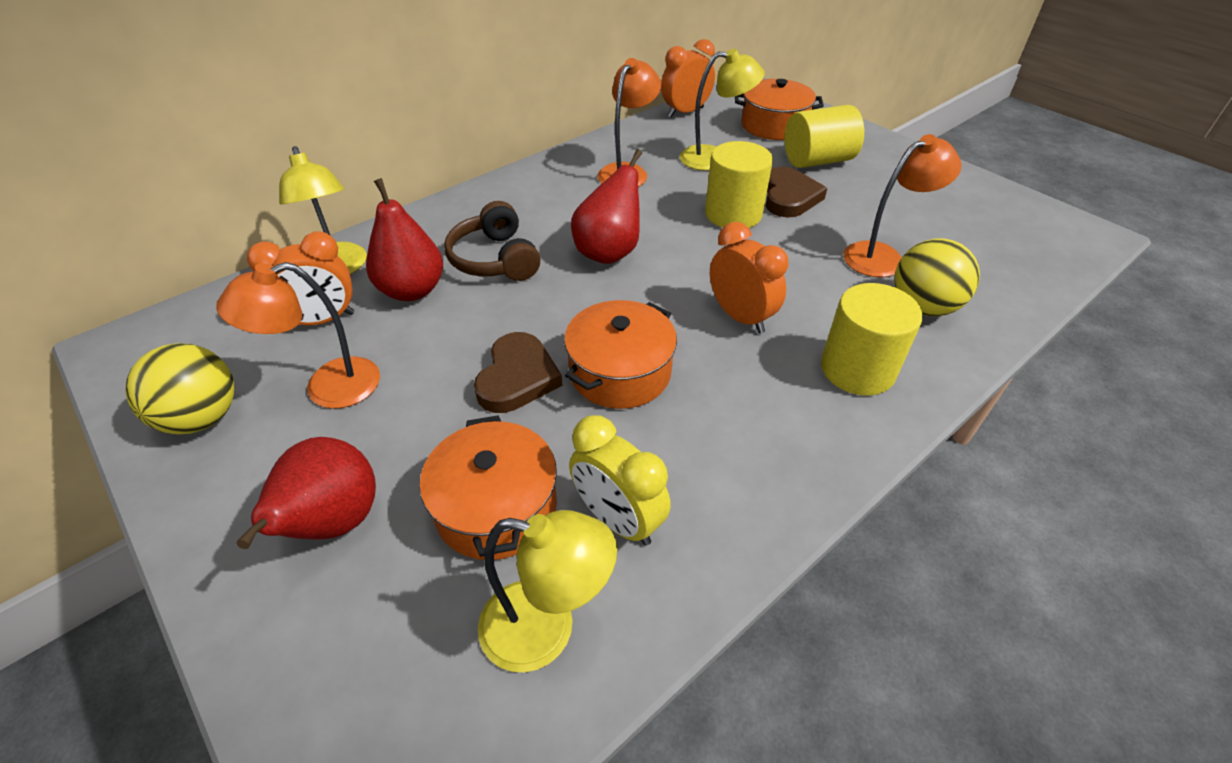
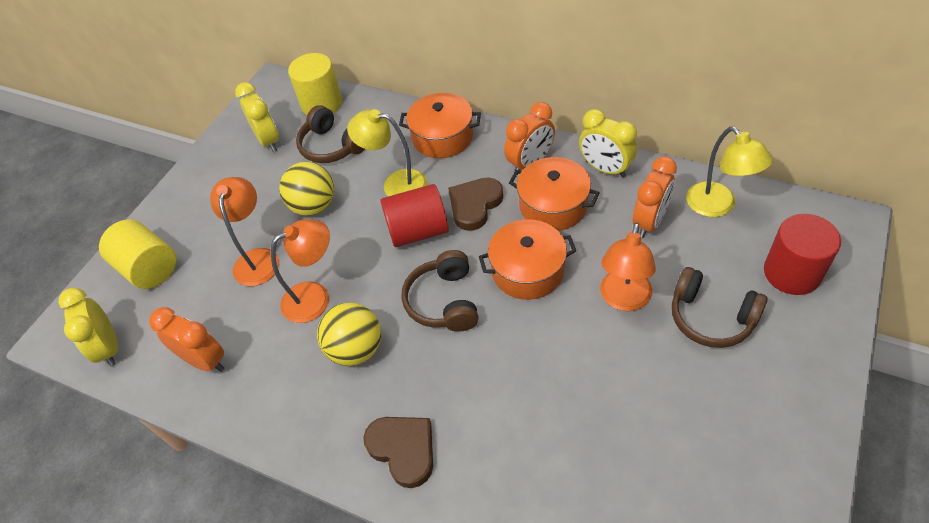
brown headphones: [444,201,541,281] = 1 -> [296,105,365,163] [402,250,478,332] [672,267,768,348] = 3
red cylinder: none = 0 -> [380,184,449,247] [764,214,841,295] = 2
red pear: [236,437,376,549] [366,178,443,301] [571,149,642,264] = 3 -> none = 0
yellow clock: [569,415,671,546] = 1 -> [59,288,118,366] [235,82,279,152] [579,109,637,178] = 3
yellow cylinder: [705,141,773,228] [784,105,864,168] [821,283,922,396] = 3 -> [99,219,176,289] [288,53,342,115] = 2
yellow lamp: [279,146,367,274] [478,510,617,672] [680,49,765,171] = 3 -> [347,109,427,196] [686,127,773,217] = 2

